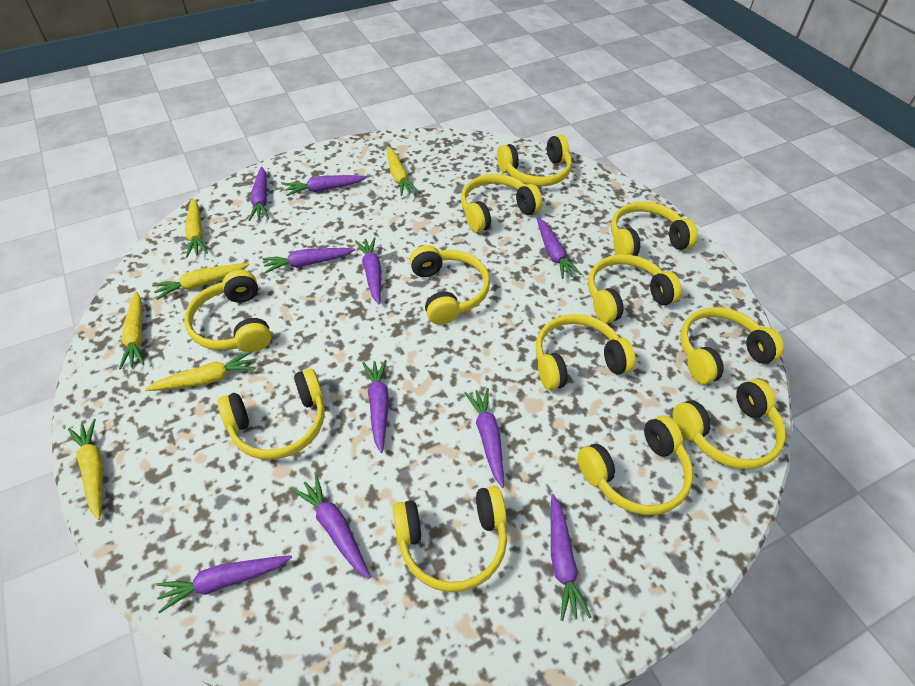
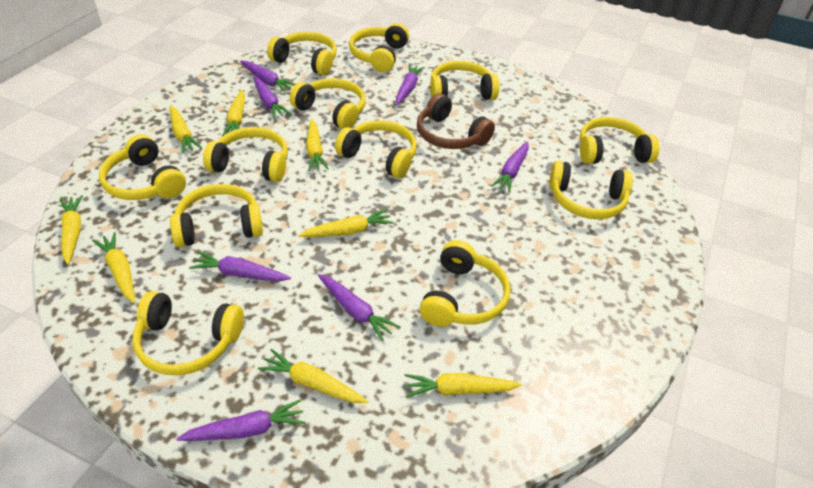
brown headphones: none = 0 -> [417,93,495,149] = 1
purple carrot: [156,555,292,613] [249,166,269,221] [263,248,355,273] [284,175,367,196] [293,475,370,579] [355,237,381,305] [362,360,389,453] [465,388,504,488] [537,217,581,279] [551,494,591,621] = 10 -> [176,399,306,441] [189,252,291,281] [240,61,295,93] [253,77,291,119] [318,274,400,341] [396,64,425,105] [491,141,529,192] = 7
yellow carrot: [68,419,103,520] [119,291,145,370] [145,351,256,391] [152,263,250,300] [185,198,208,257] [387,146,419,196] = 6 -> [60,195,83,264] [92,232,135,303] [170,105,202,153] [222,90,245,136] [258,349,368,403] [298,209,394,237] [306,119,328,171] [405,373,522,398] = 8

